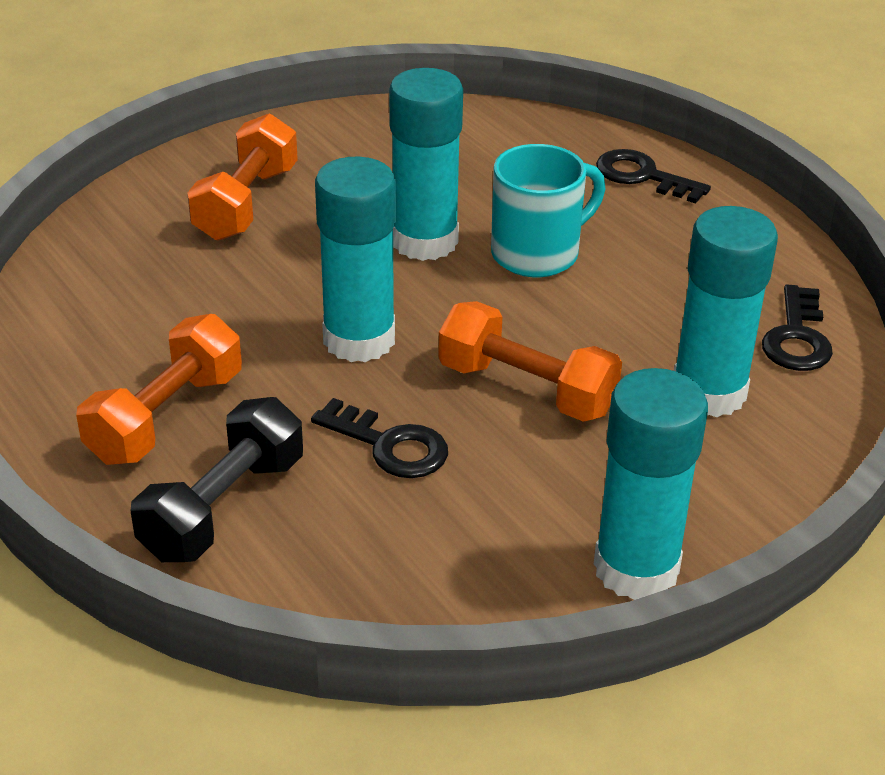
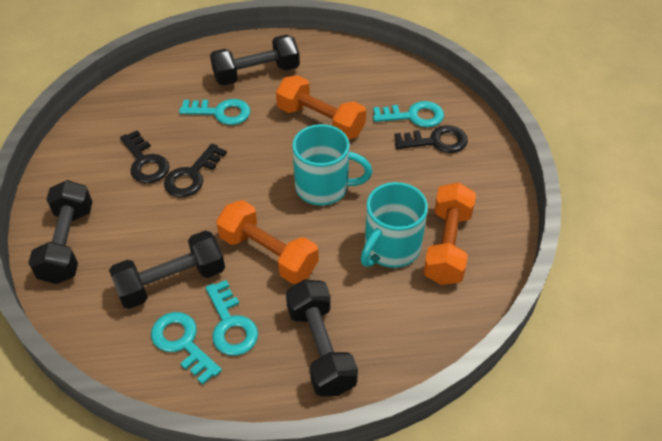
black dumbbell: [131,397,303,562] = 1 -> [28,180,92,284] [109,230,225,309] [210,35,300,86] [286,279,358,396] = 4
turquoise glue stick: [315,157,396,362] [389,68,463,261] [594,368,708,600] [674,206,778,417] = 4 -> none = 0
turquoise key: none = 0 -> [151,312,222,385] [179,99,250,125] [206,280,258,356] [373,101,444,127] = 4
turquoise mug: [491,144,606,277] = 1 -> [292,124,373,206] [361,182,428,268] = 2

